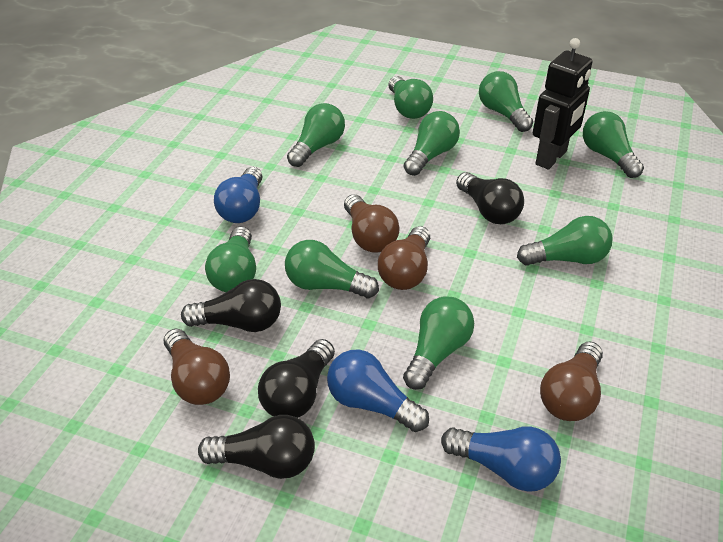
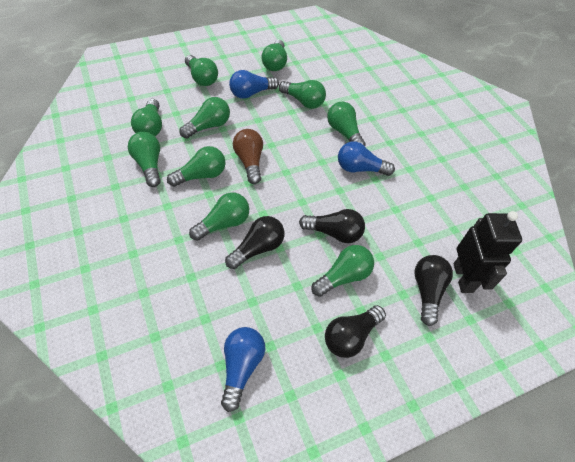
brown light bulb: [164,329,230,405] [344,194,399,253] [378,226,430,290] [540,342,603,421] = 4 -> [233,129,263,184] = 1
green light bulb: [205,227,256,292] [285,240,379,298] [287,103,345,167] [388,76,433,119] [403,296,474,390] [404,111,460,176] [479,71,533,132] [517,216,613,266] [583,111,644,178] = 9 -> [128,132,161,187] [131,99,162,136] [167,146,225,187] [179,97,230,139] [185,55,218,86] [189,192,249,241] [261,40,287,71] [279,80,326,109] [311,245,374,297] [327,102,366,146] = 10

